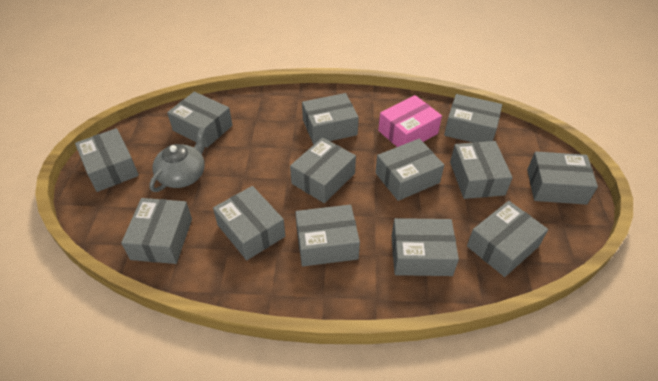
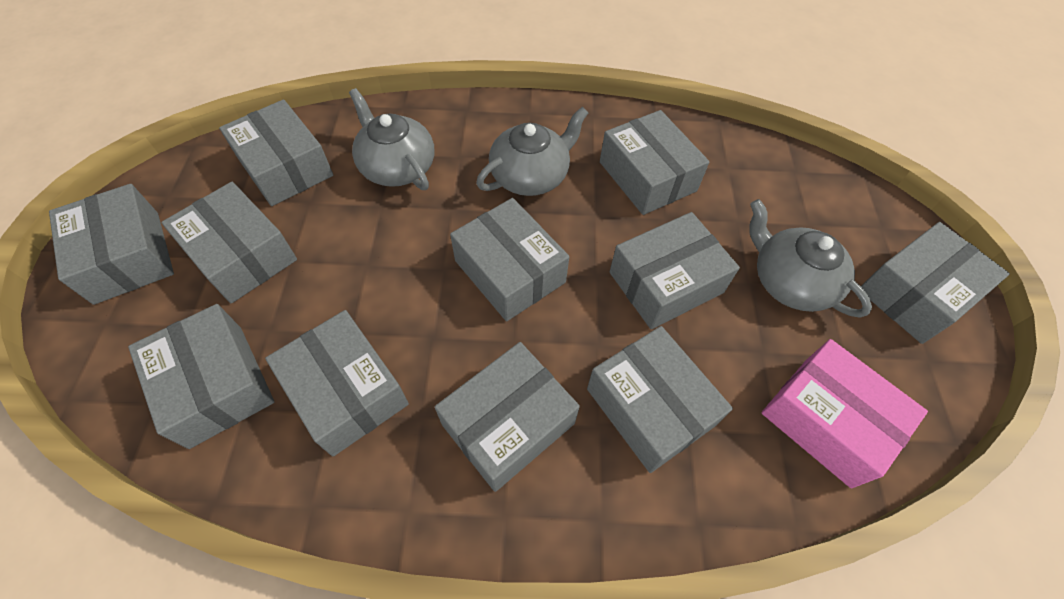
grey box: [75,128,139,192] [121,198,192,264] [167,92,233,148] [213,186,285,260] [290,138,356,203] [295,205,360,266] [302,93,359,145] [375,139,444,201] [392,218,459,276] [444,94,502,142] [450,141,513,199] [467,201,548,277] [527,152,598,205] = 13 -> [49,184,174,305] [128,304,274,449] [161,182,297,303] [219,99,333,206] [265,310,409,457] [435,342,580,492] [450,198,569,321] [587,326,733,473] [600,110,709,215] [610,212,740,329] [861,222,1010,344] = 11
grey teapot: [149,127,206,192] = 1 -> [349,88,434,190] [476,107,588,196] [750,199,872,318] = 3

